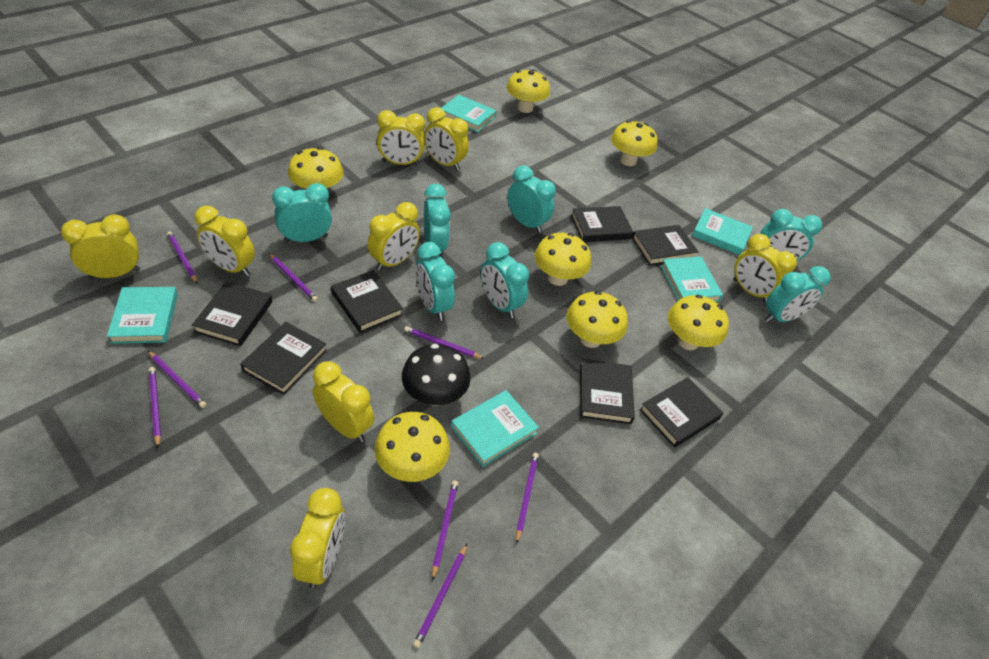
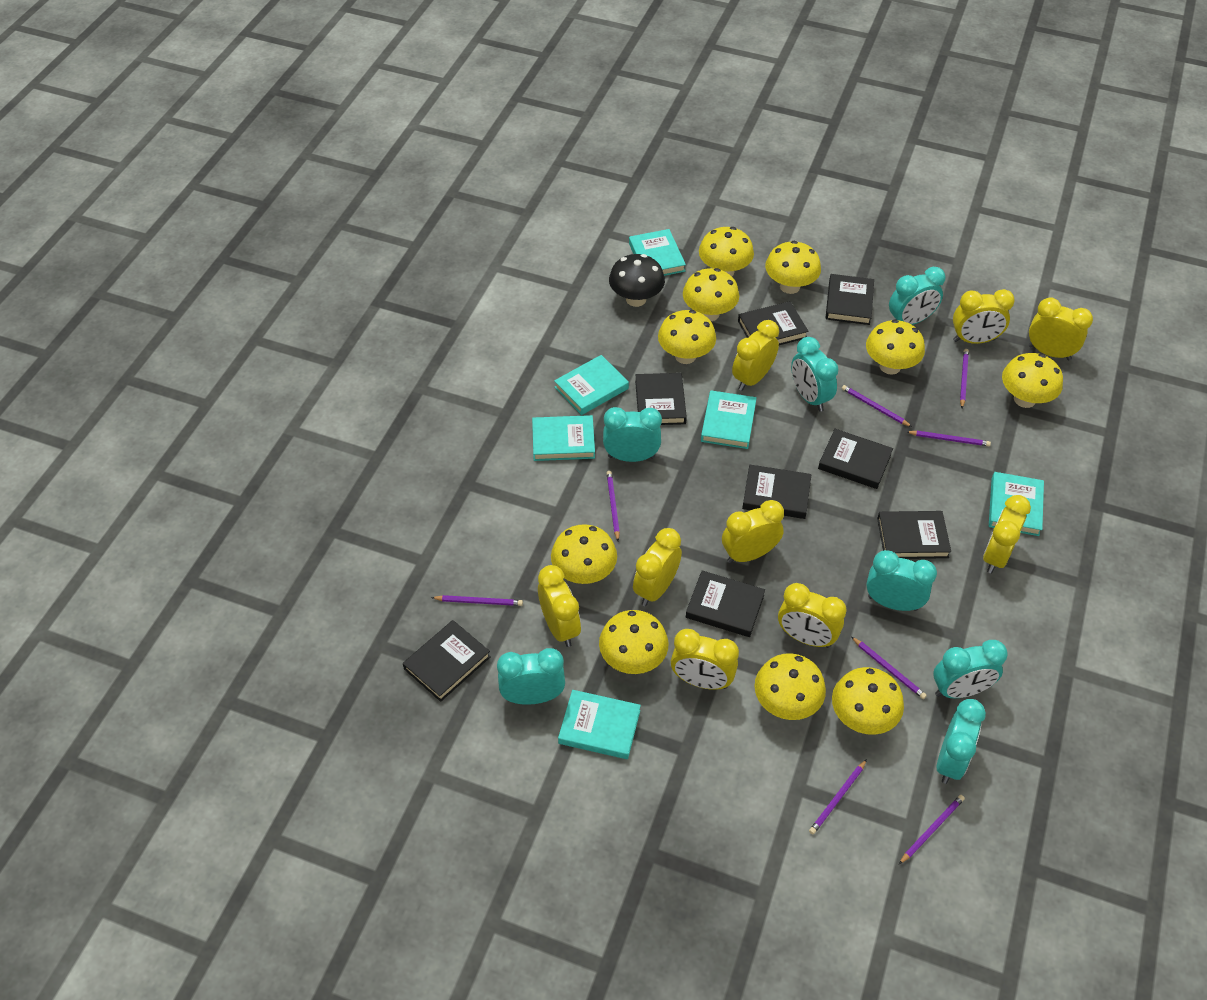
black book: [192,281,272,346] [240,322,327,395] [331,270,403,333] [571,206,633,242] [580,359,635,424] [632,225,699,266] [639,377,723,448] = 7 -> [403,620,491,702] [635,373,687,425] [686,571,765,637] [738,301,809,345] [742,465,811,519] [818,429,893,489] [826,274,874,325] [877,511,951,559] = 8
turquoise book: [107,287,178,344] [441,95,496,132] [451,390,539,467] [660,257,723,302] [692,208,753,255] = 5 -> [532,415,595,461] [554,355,629,415] [558,690,641,759] [629,229,686,276] [701,390,757,449] [989,472,1044,536] = 6
yellow clock: [61,214,140,279] [195,206,255,277] [290,488,345,588] [313,361,374,442] [368,202,420,271] [377,110,425,166] [424,107,469,171] [734,234,797,303] = 8 -> [538,565,581,647] [633,528,682,606] [671,629,739,690] [722,500,784,563] [732,320,779,391] [778,583,847,648] [953,289,1015,344] [983,495,1031,574] [1029,298,1093,360] = 9
yellow mushroom: [288,147,343,189] [375,412,450,482] [507,69,550,113] [535,233,591,286] [567,291,628,348] [611,120,658,166] [668,295,729,350] = 7 -> [551,524,617,584] [599,610,669,674] [658,310,716,364] [683,268,739,321] [699,227,754,276] [754,653,826,720] [765,241,821,294] [832,667,904,735] [866,319,925,375] [1002,353,1063,408] = 10

